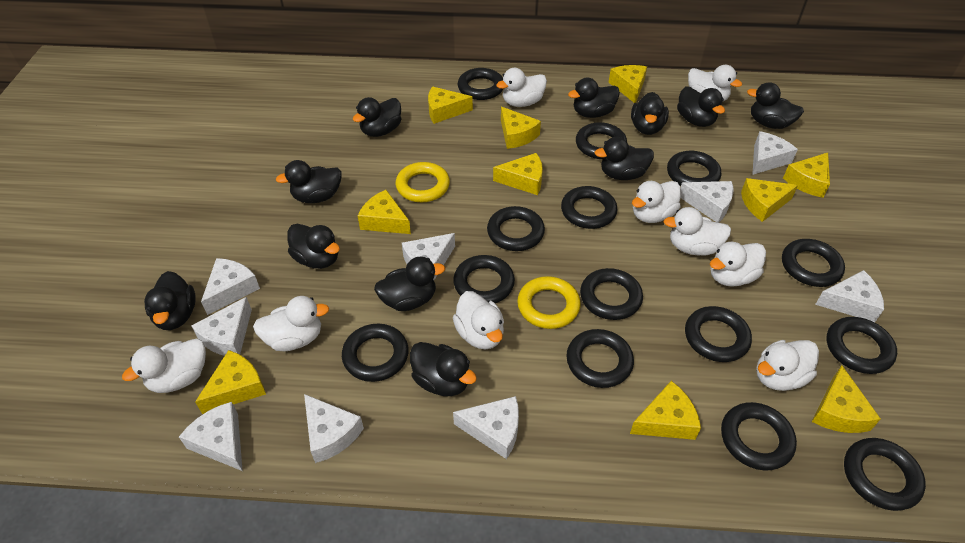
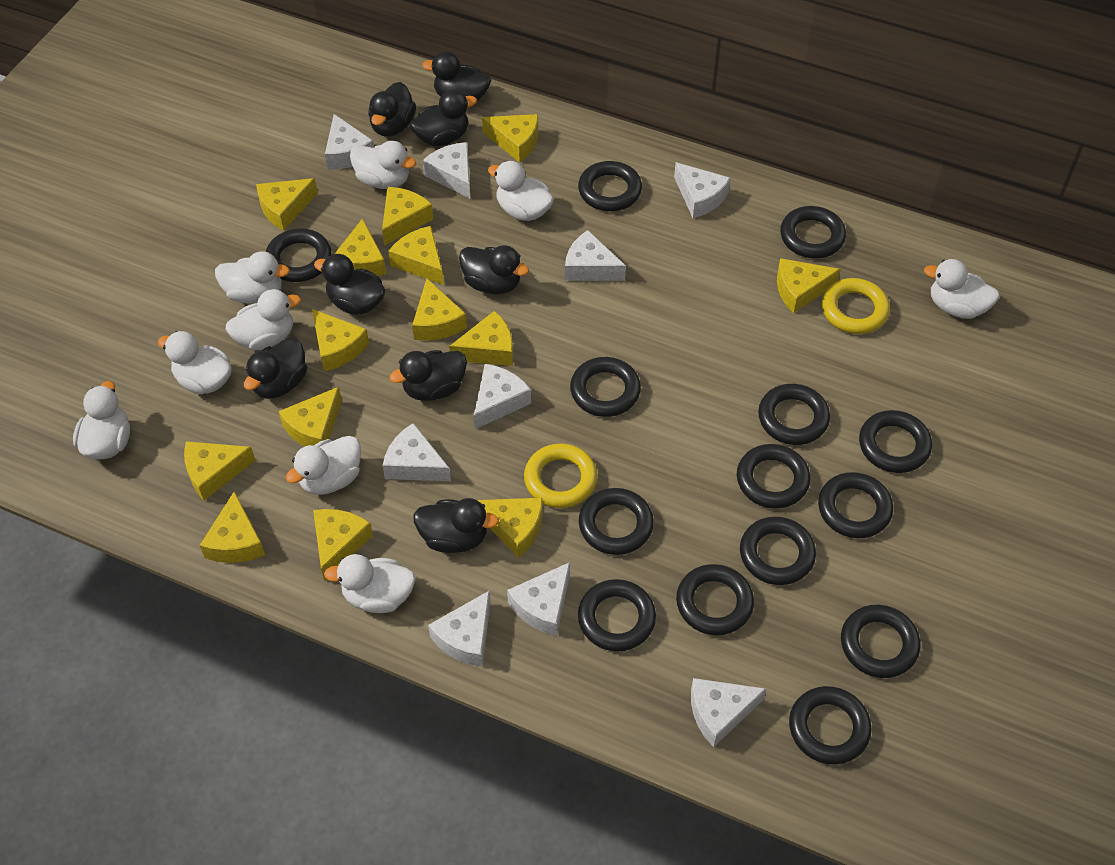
black duck: [144,271,196,330] [276,160,342,203] [287,224,340,269] [353,97,401,137] [374,257,445,311] [410,342,477,396] [568,78,620,118] [594,137,654,180] [631,92,669,135] [677,86,725,127] [747,82,804,129] = 11 -> [244,337,307,399] [314,254,385,315] [368,82,416,137] [389,350,467,401] [410,90,477,146] [413,498,499,553] [422,51,491,101] [459,245,529,295] = 8
yellow cheese: [195,350,266,414] [358,190,411,234] [428,86,473,124] [493,153,543,195] [501,107,541,149] [608,65,647,103] [630,381,701,440] [741,178,798,222] [783,153,830,198] [812,365,881,433] = 10 -> [184,441,255,501] [200,491,265,563] [256,178,318,231] [279,387,342,447] [312,309,369,371] [313,509,373,581] [335,218,386,276] [382,187,433,245] [388,226,444,285] [412,279,467,341] [449,311,513,366] [477,498,543,558] [482,114,538,163] [777,258,841,313] = 14

